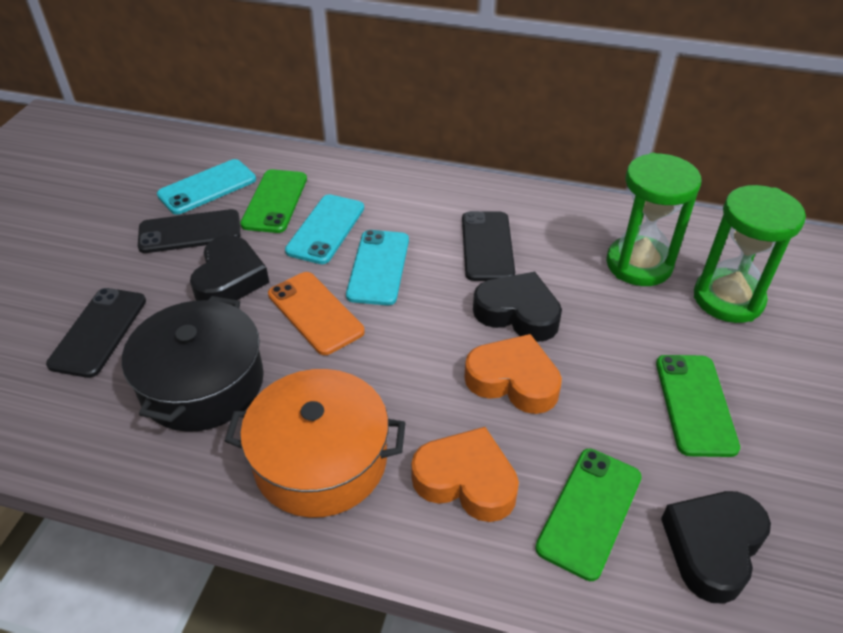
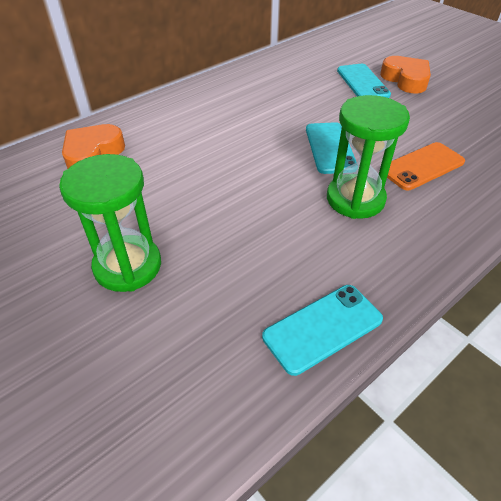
black heart: [190,235,269,301] [473,272,562,342] [661,491,771,604] = 3 -> none = 0
black phone: [46,288,146,378] [138,209,241,253] [462,211,515,281] = 3 -> none = 0
black pot: [122,296,264,432] = 1 -> none = 0
green phone: [240,169,307,233] [535,449,642,581] [656,355,740,457] = 3 -> none = 0
orange pot: [225,369,405,518] = 1 -> none = 0

